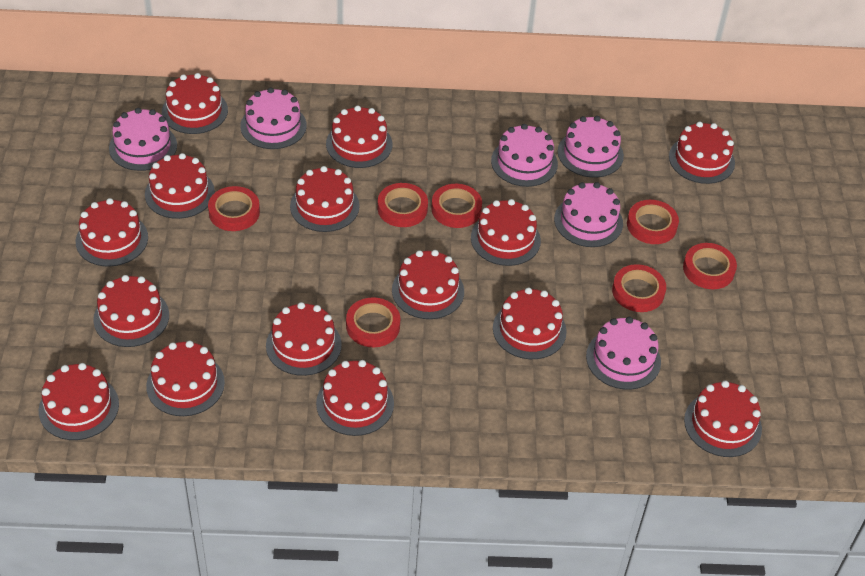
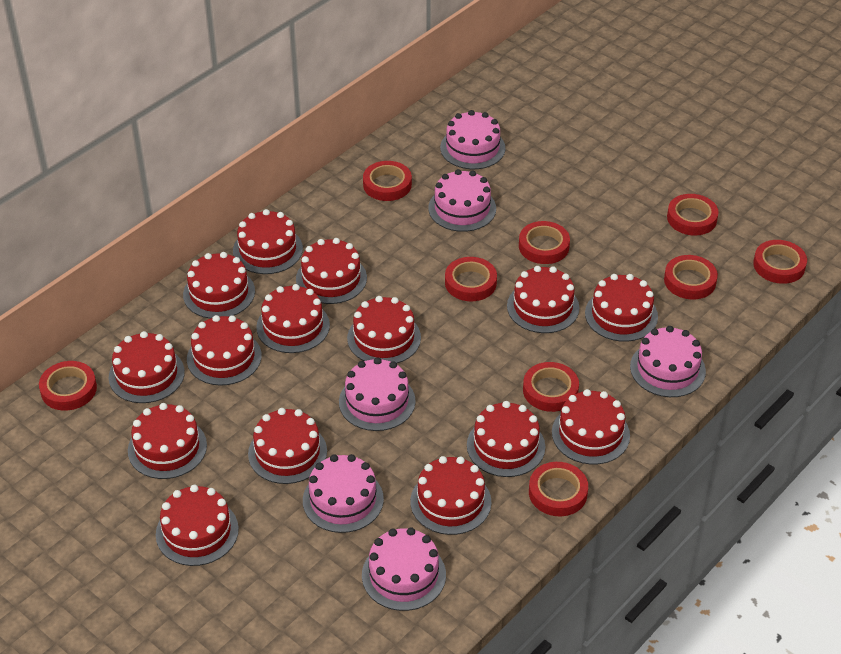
red tape: [208,186,260,231] [346,297,400,347] [378,183,428,227] [431,184,482,228] [612,264,666,312] [627,200,679,244] [683,243,737,289] = 7 -> [39,361,97,411] [363,161,412,201] [445,257,497,301] [519,221,570,264] [523,362,579,412] [529,462,588,516] [664,255,718,299] [667,194,719,236] [753,240,807,284] = 9

